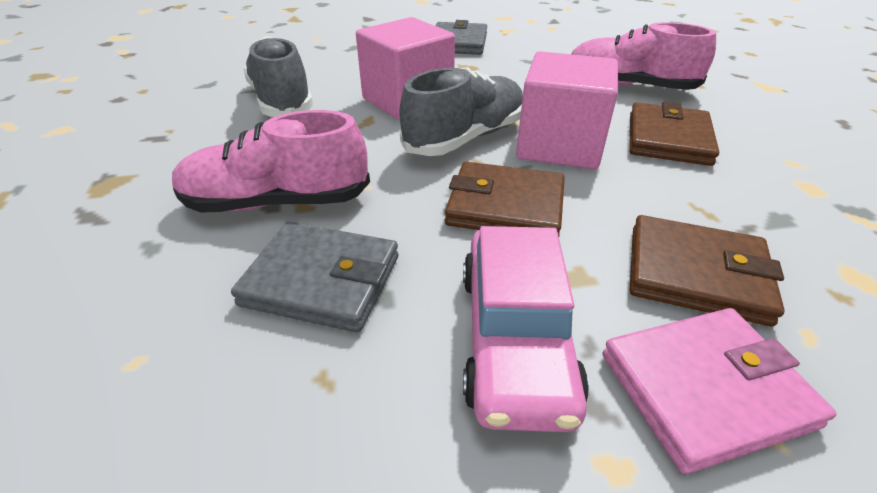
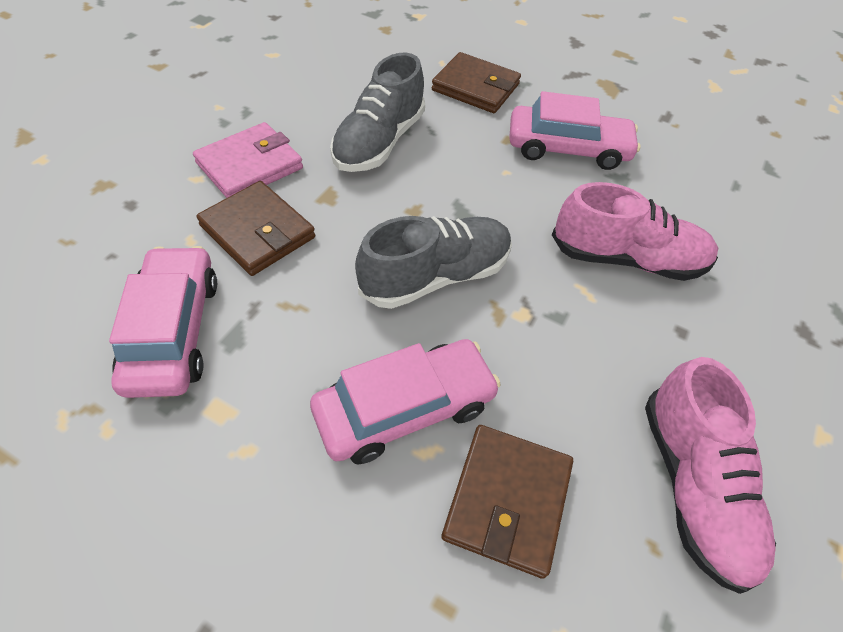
grey wallet: [231,222,398,333] [436,20,487,55] = 2 -> none = 0
pink car: [463,226,589,432] = 1 -> [109,246,217,398] [310,339,501,464] [509,91,641,170] = 3
pink cube: [356,17,455,120] [516,51,618,169] = 2 -> none = 0

